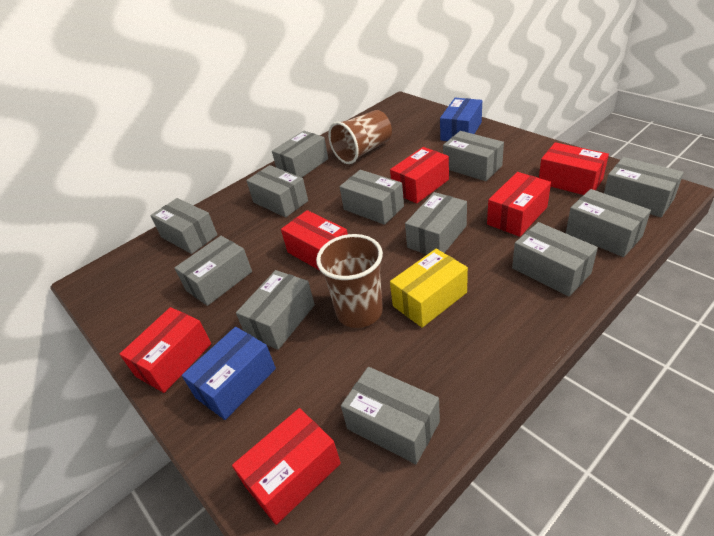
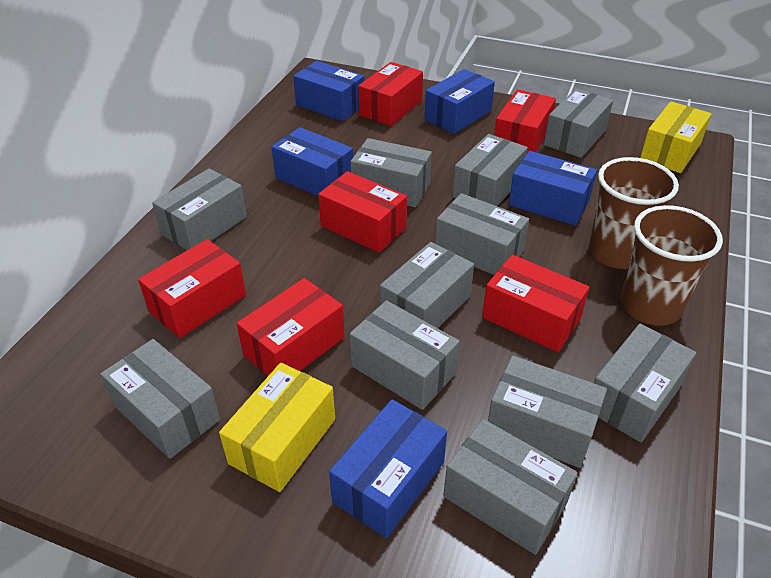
blue box: [182,327,276,420] [440,98,482,141] = 2 -> [271,127,353,196] [293,61,364,121] [329,399,447,538] [425,69,495,134] [508,151,597,226] = 5
grey box: [150,198,217,254] [175,236,252,306] [236,270,315,350] [246,165,308,218] [272,131,328,178] [340,170,404,225] [341,367,440,464] [405,192,467,254] [443,131,504,181] [512,222,598,296] [566,189,651,257] [604,157,684,217] = 12 -> [100,339,220,459] [152,168,247,250] [350,138,432,207] [350,300,460,410] [380,242,474,328] [435,193,529,275] [443,419,578,555] [452,134,528,206] [488,356,607,468] [544,89,613,158] [594,324,696,443] = 11
yellow box: [390,249,468,328] = 1 -> [219,363,335,492] [640,101,712,173] = 2

